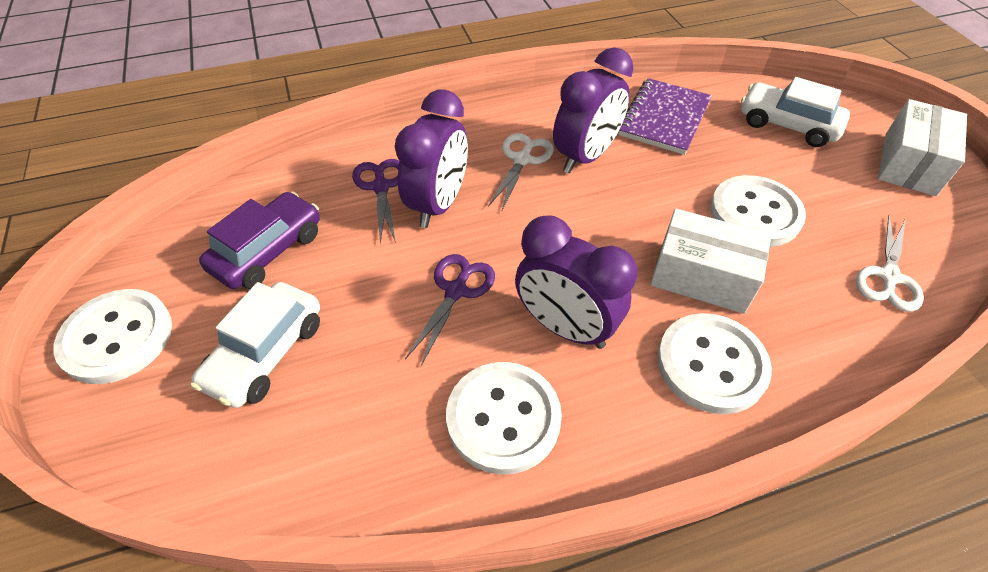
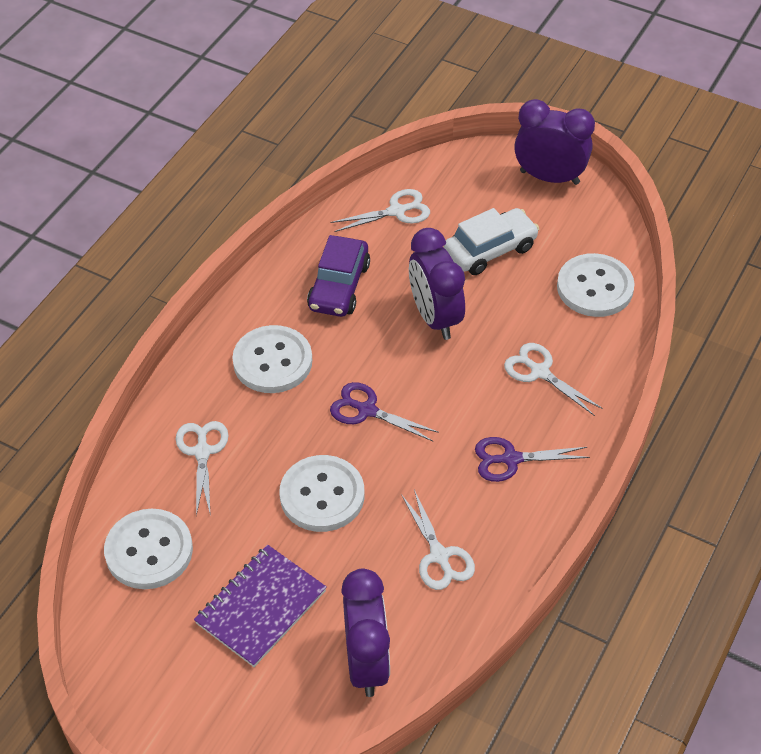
white box: [650,209,771,314] [878,99,967,196] = 2 -> none = 0
white car: [191,282,320,408] [741,77,850,147] = 2 -> [444,208,539,275] = 1
white scissors: [488,133,554,212] [856,215,924,312] = 2 -> [176,421,229,516] [331,189,430,232] [401,490,475,590] [504,343,603,416] = 4

